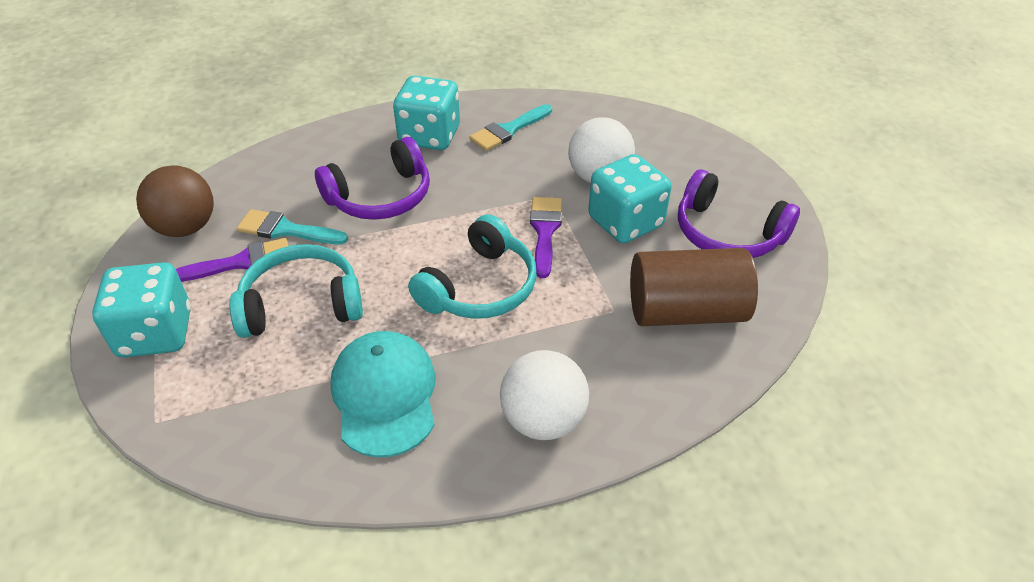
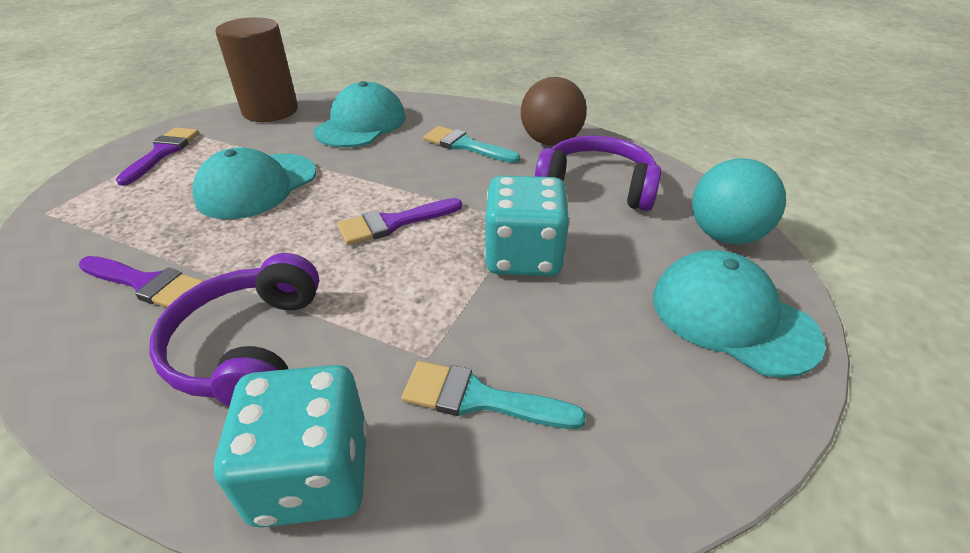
purple brush: [176,238,289,282] [530,197,562,278] = 2 -> [79,256,204,308] [116,128,199,186] [337,198,462,245] = 3
turquoise ball: none = 0 -> [692,158,786,244] = 1
turquoise cap: [330,331,435,458] = 1 -> [192,147,316,219] [314,81,406,148] [653,250,825,378] = 3
turquoise dice: [92,262,191,358] [393,76,460,150] [588,154,672,244] = 3 -> [214,365,368,528] [484,175,570,276] = 2
turquoise headphones: [230,244,363,338] [408,214,537,319] = 2 -> none = 0
white ball: [500,350,589,440] [568,117,635,183] = 2 -> none = 0

